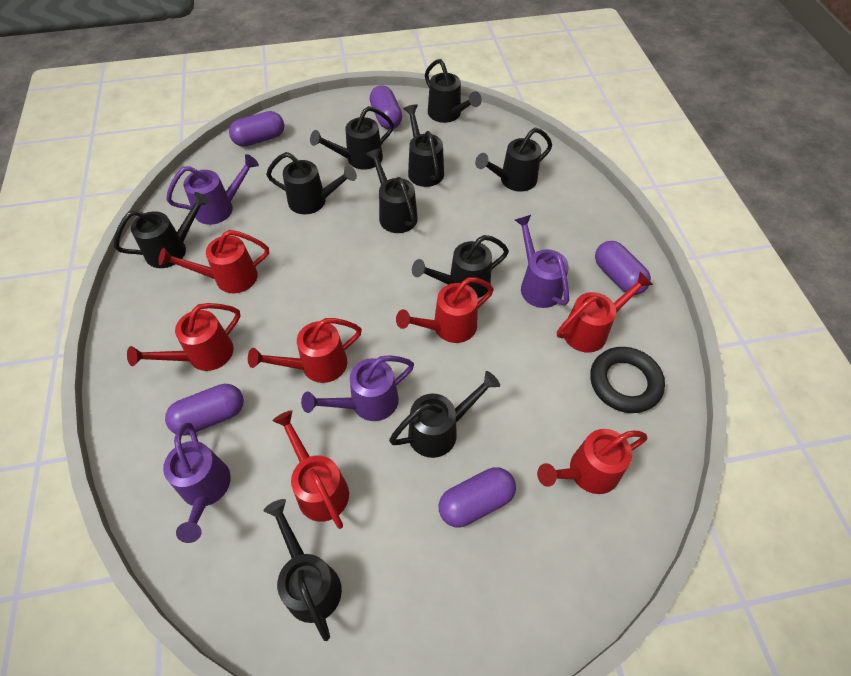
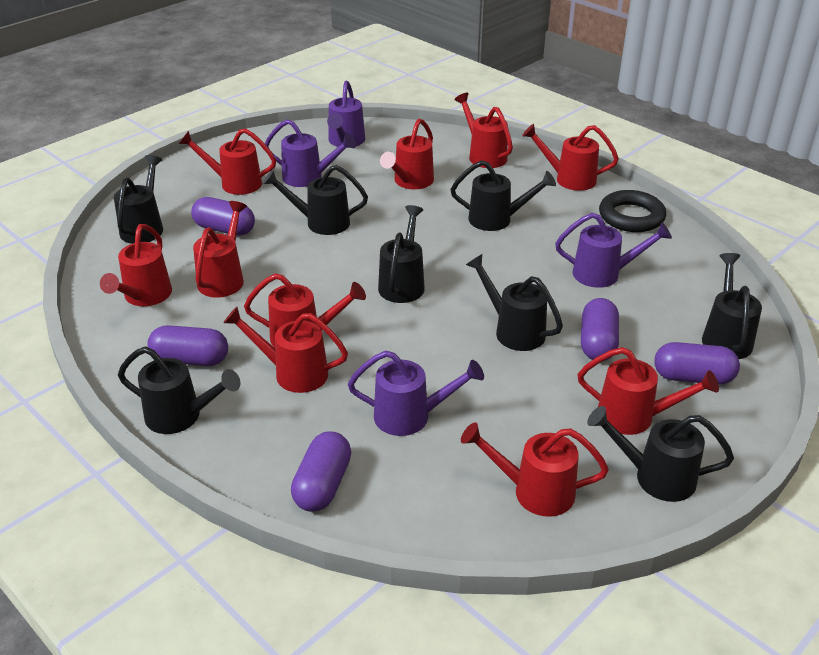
black watering can: [114,192,210,268] [264,499,342,641] [266,152,357,214] [310,106,394,170] [366,148,418,233] [389,371,500,458] [403,104,444,187] [412,235,509,298] [425,59,482,123] [475,128,552,192] = 10 -> [114,155,163,244] [118,347,241,434] [263,165,368,235] [378,205,425,303] [451,160,556,231] [466,254,563,351] [587,406,734,502] [702,253,762,359] = 8
red watering can: [127,303,240,371] [158,230,269,293] [248,318,362,383] [273,410,349,529] [396,277,494,343] [537,429,647,494] [557,272,653,353] = 7 -> [100,224,172,306] [179,128,276,195] [193,201,247,298] [224,307,348,393] [244,273,366,347] [380,119,434,189] [454,93,513,168] [461,422,609,517] [522,124,619,191] [578,347,719,435] = 10

